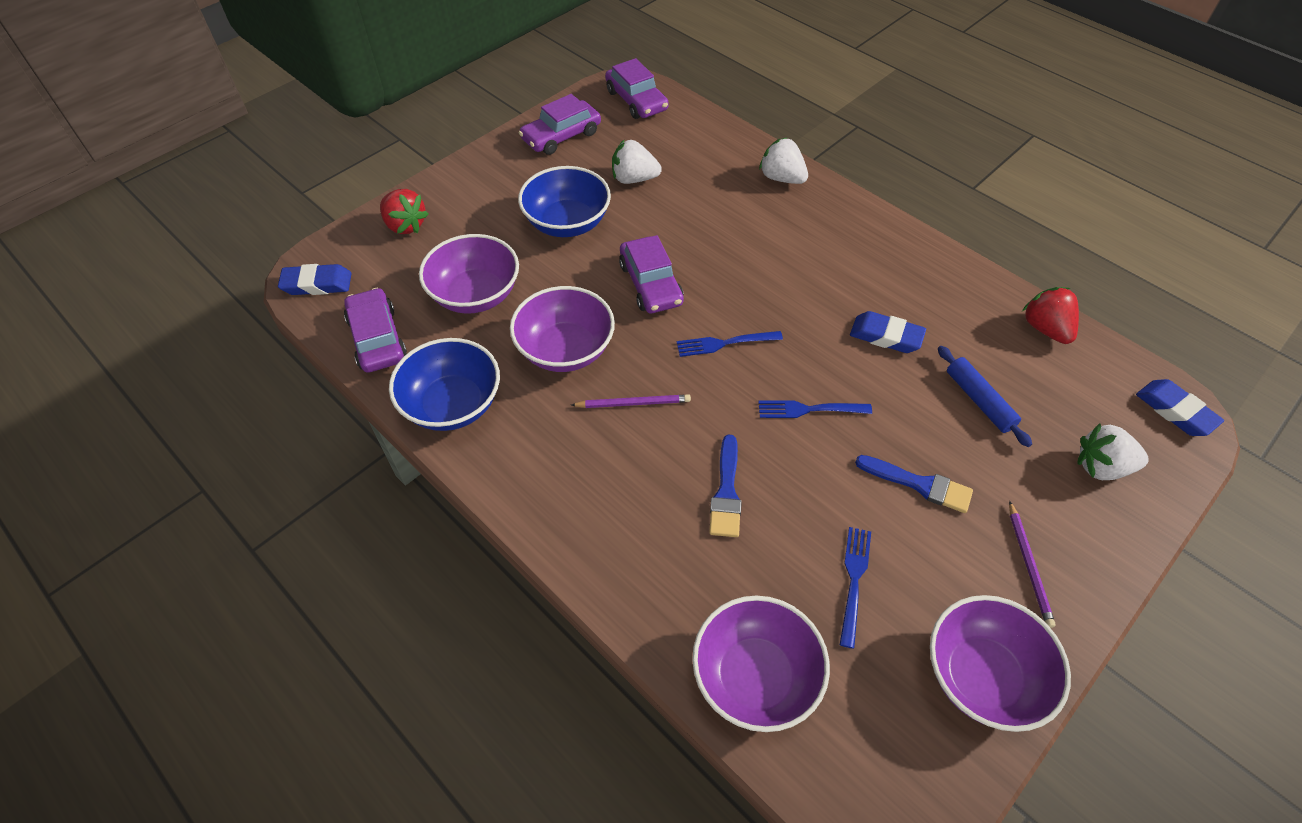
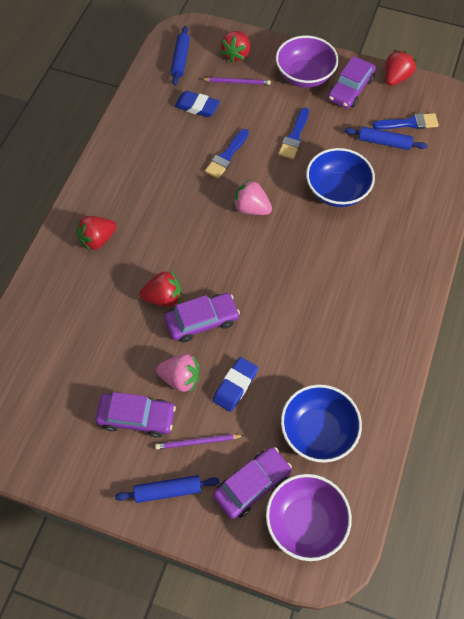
blue brush: [709,435,742,537] [855,455,973,513] = 2 -> [205,129,249,179] [279,108,309,159] [373,113,439,129] = 3
blue eraser: [278,264,352,295] [850,311,926,353] [1136,379,1224,436] = 3 -> [175,91,220,117] [213,357,258,412] = 2
blue fork: [677,331,783,357] [758,401,872,418] [840,527,871,648] = 3 -> none = 0
blue rolling pin: [938,346,1032,447] = 1 -> [115,475,220,503] [171,26,190,86] [345,126,427,150] = 3
pink strawberry: none = 0 -> [156,354,200,393] [233,179,272,215] = 2
purple bowl: [419,234,519,314] [510,286,615,372] [692,596,830,732] [930,595,1071,732] = 4 -> [266,474,352,561] [276,36,338,88] = 2
red strawberry: [380,189,428,234] [1022,287,1079,344] = 2 -> [76,216,116,251] [139,271,181,307] [221,31,250,63] [385,50,416,86] = 4
white strawberry: [612,139,662,184] [759,138,808,184] [1078,423,1149,480] = 3 -> none = 0

